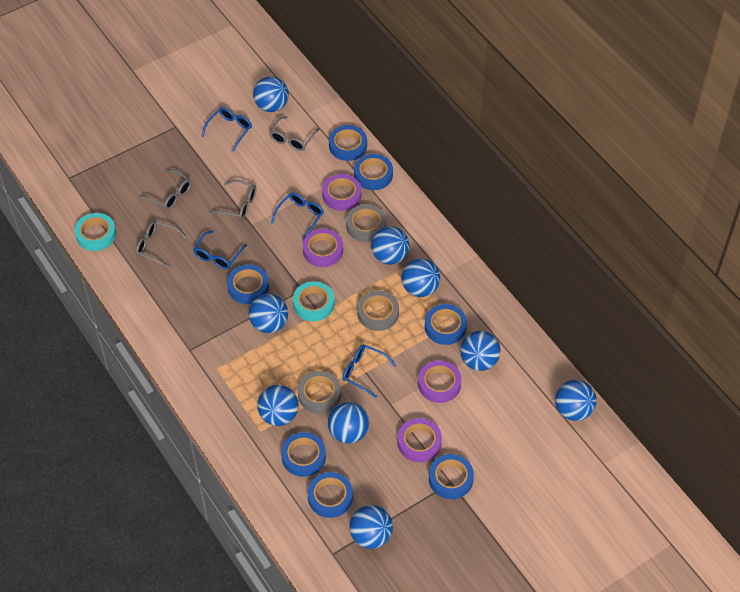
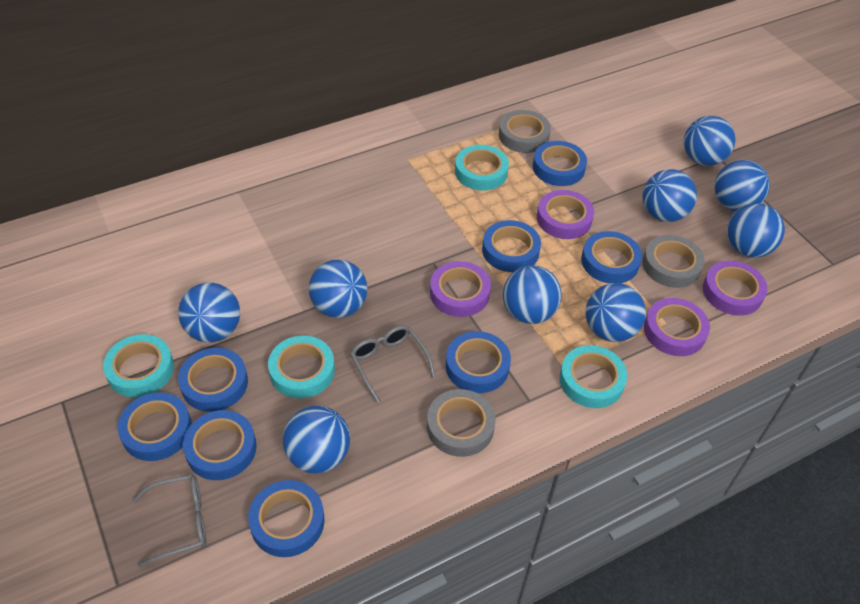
blue glasses: [193,230,247,269] [202,107,252,152] [271,193,324,240] [342,345,396,398] = 4 -> none = 0
blue tape: [227,265,269,304] [281,432,326,477] [308,472,353,518] [329,125,367,161] [354,154,393,190] [425,304,467,345] [429,454,474,499] = 7 -> [117,392,192,461] [178,348,248,412] [183,410,257,480] [248,480,325,557] [446,331,511,393] [482,220,541,272] [533,141,587,186] [581,231,642,284] = 8
grey glasses: [136,221,187,268] [140,169,191,209] [209,180,257,219] [269,116,320,151] = 4 -> [132,474,206,568] [350,325,435,403] = 2
turquoise tape: [75,213,116,251] [293,281,334,321] = 2 -> [103,334,174,398] [268,336,335,398] [455,145,509,191] [559,345,627,408] = 4

